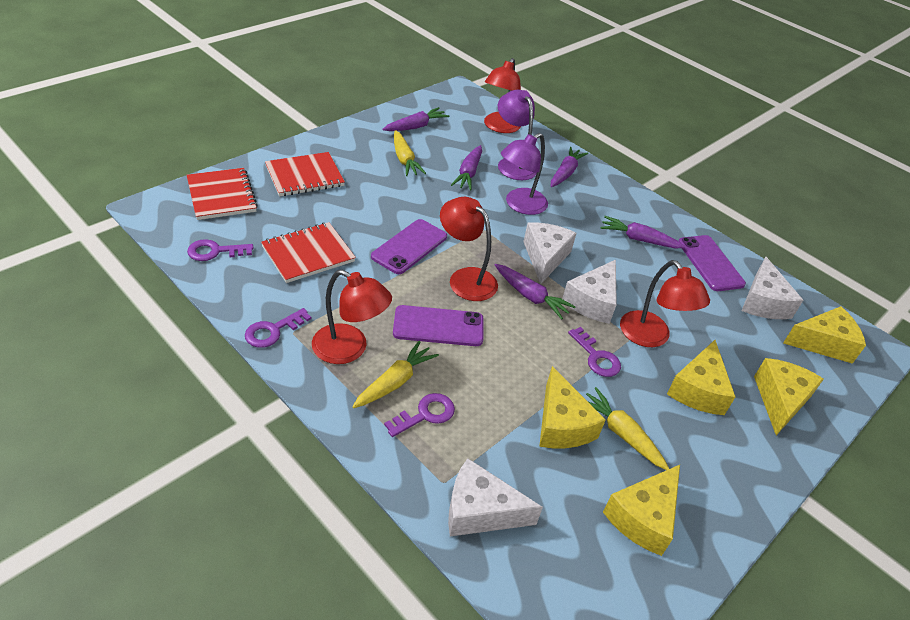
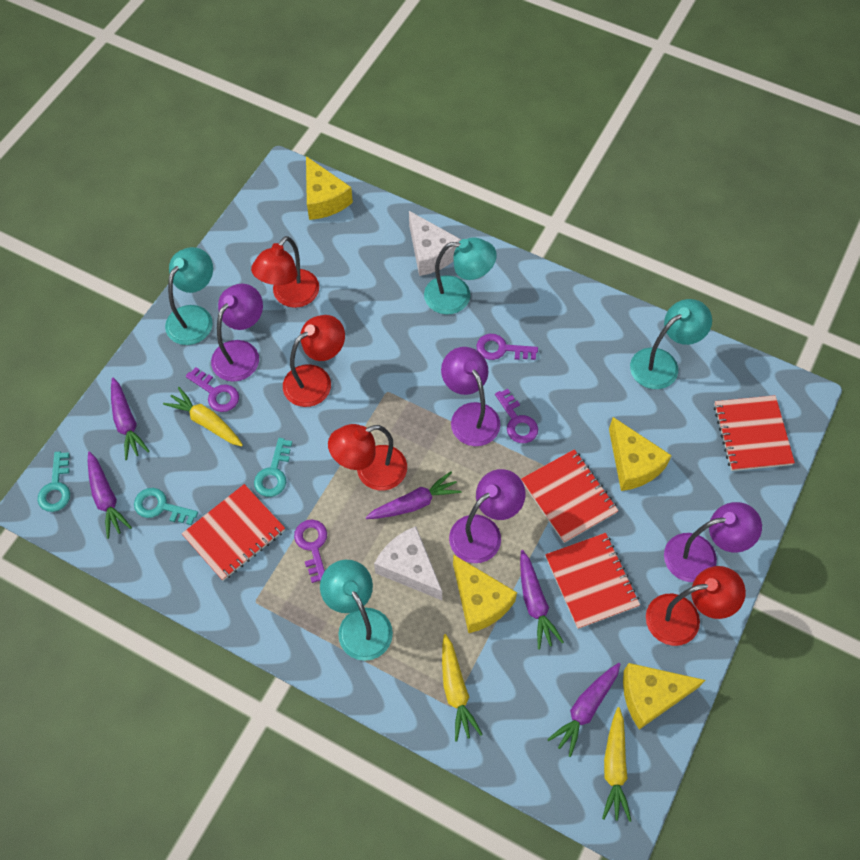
purple lamp: [498,90,537,180] [501,133,548,215] = 2 -> [211,284,263,382] [441,347,500,446] [449,469,525,563] [664,502,762,582] = 4
purple phone: [371,219,447,274] [393,305,484,346] [679,235,746,291] = 3 -> none = 0
red notebook: [187,168,258,220] [261,222,356,283] [265,152,345,197] = 3 -> [182,484,285,581] [521,449,619,543] [545,533,640,629] [714,395,795,471] = 4
turquoise key: none = 0 -> [37,452,70,512] [134,488,198,525] [254,438,292,497] = 3
turquoise lamp: none = 0 -> [165,247,213,345] [320,560,393,661] [424,237,497,315] [630,299,712,389] = 4
white cheese: [448,458,543,536] [523,223,576,284] [562,260,617,324] [742,257,803,319] = 4 -> [374,526,442,600] [409,211,461,276] = 2
yellow cheese: [539,366,606,448] [603,465,680,556] [667,340,735,415] [754,358,824,435] [783,306,866,364] = 5 -> [306,156,353,220] [453,555,517,633] [609,417,672,491] [623,663,706,730] = 4

